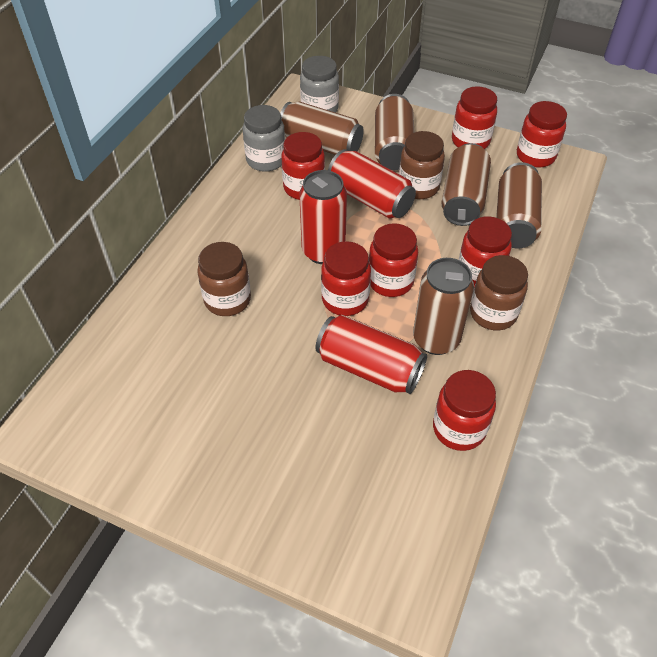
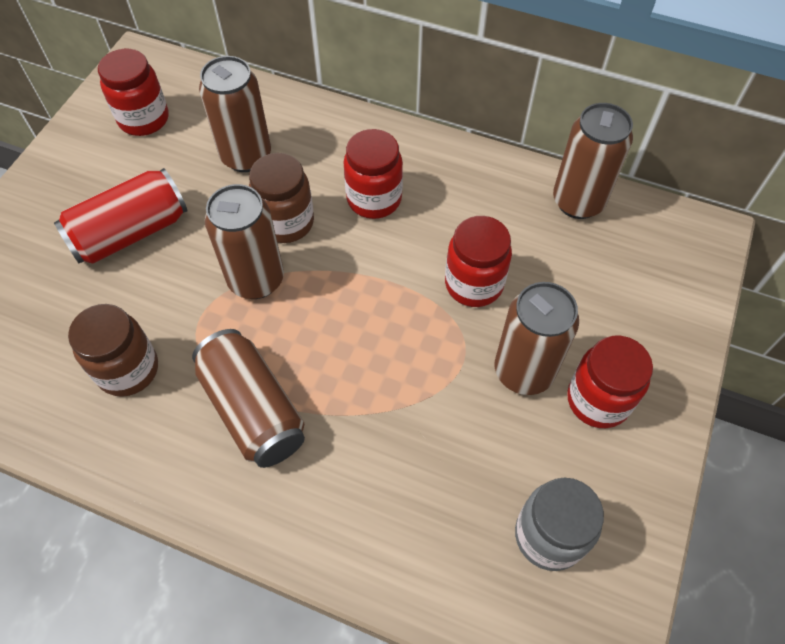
brown jar: [197,242,251,316] [399,131,445,199] [470,255,528,330] = 3 -> [68,304,158,397] [249,153,314,243] = 2
grey jar: [243,105,285,172] [300,56,339,113] = 2 -> [515,478,604,571] = 1
red can: [299,170,347,264] [315,315,427,394] [328,149,416,219] = 3 -> [54,168,187,264] = 1
red jar: [281,132,325,200] [321,241,371,316] [369,223,418,297] [433,370,496,451] [452,86,497,149] [459,216,512,286] [517,101,567,168] = 7 -> [98,49,168,136] [343,129,403,219] [445,216,512,307] [567,336,653,428] = 4

